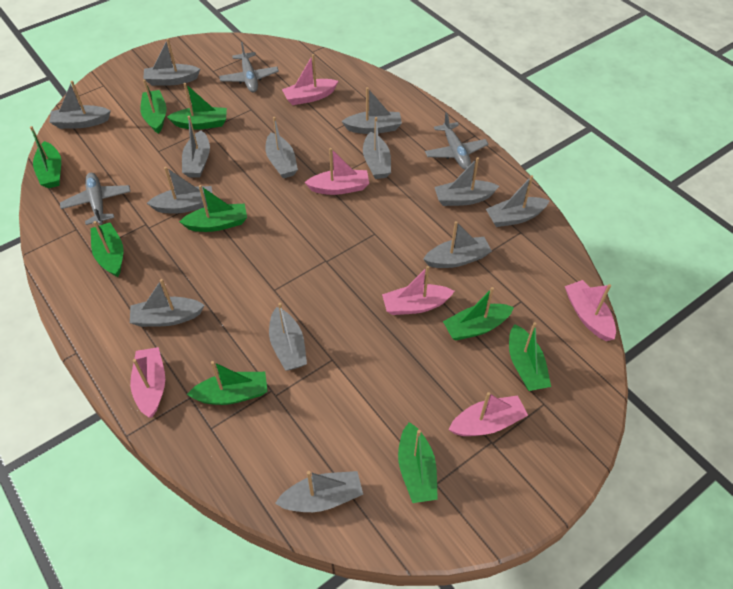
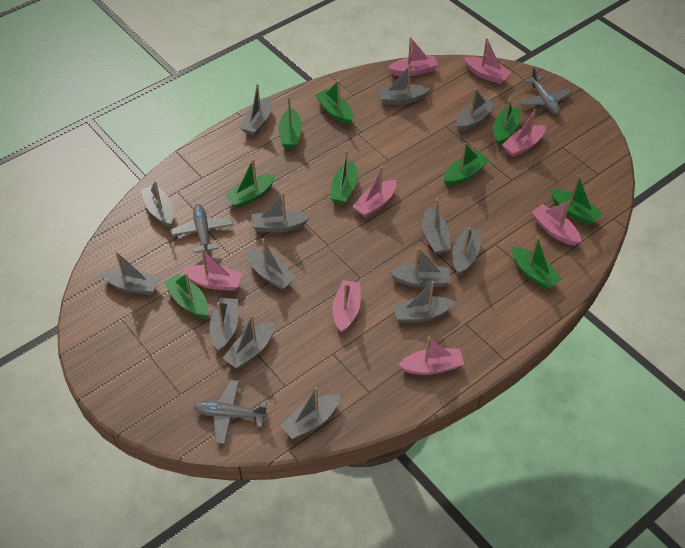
grey boat: [49,81,111,129] [130,279,205,327] [143,39,200,86] [147,167,212,214] [182,116,210,178] [265,117,298,178] [269,303,307,371] [275,471,363,512] [341,87,402,134] [363,117,391,179] [423,221,492,268] [435,157,499,206] [486,175,550,227] = 13 -> [100,252,159,295] [141,181,174,227] [210,298,238,352] [223,315,274,369] [240,84,271,136] [248,238,296,290] [252,192,310,232] [281,387,340,439] [378,64,430,105] [390,248,450,287] [393,281,455,323] [422,199,451,254] [452,227,482,275] [456,88,496,131] = 14
pink boat: [130,347,165,417] [282,54,338,105] [304,148,369,195] [382,266,455,315] [448,392,528,436] [565,280,616,341] = 6 -> [182,249,243,291] [333,280,361,333] [352,166,397,217] [388,37,438,76] [399,337,464,375] [464,38,511,84] [502,109,546,157] [531,201,581,246] = 8

